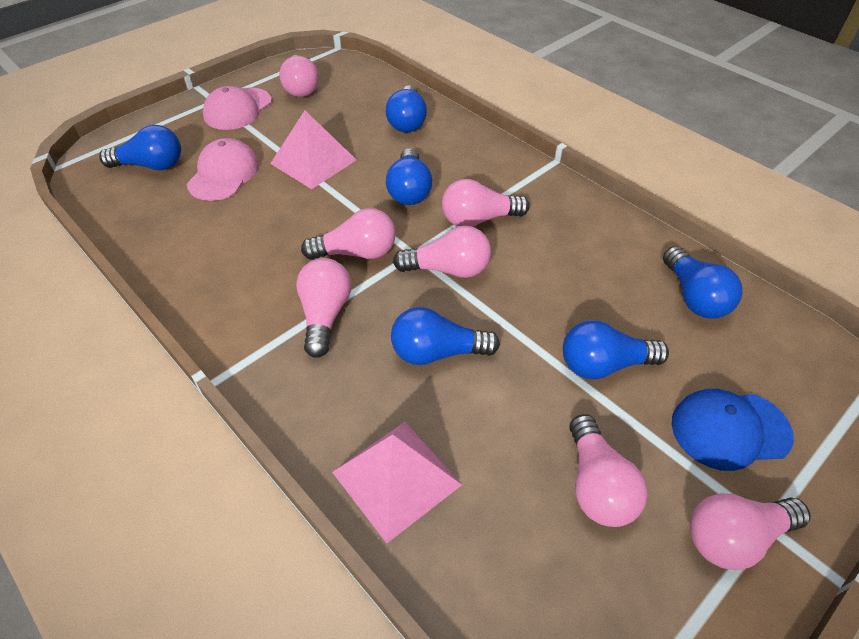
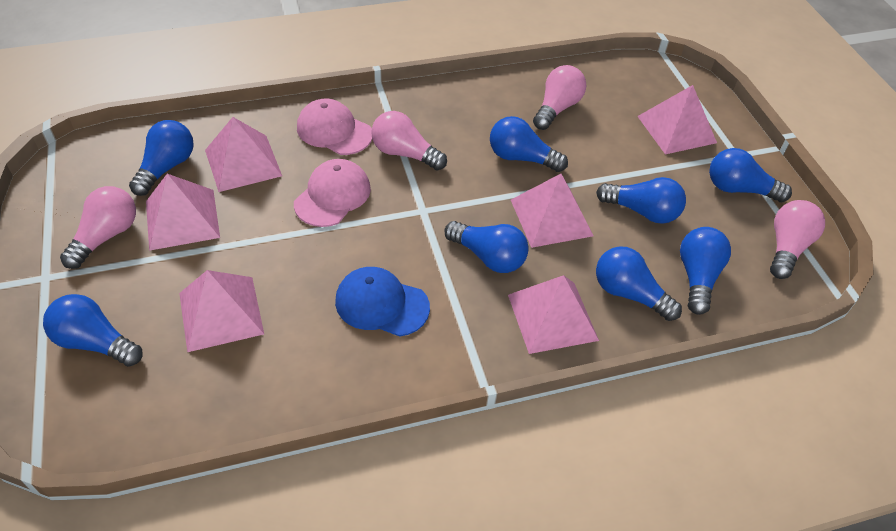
blue light bulb: [99,125,181,170] [386,85,427,133] [386,148,432,205] [391,307,500,365] [563,320,669,379] [663,246,742,318] = 6 -> [43,294,142,366] [129,120,194,196] [444,221,529,273] [490,116,568,172] [596,177,686,224] [596,246,682,321] [680,227,731,315] [709,148,792,202] = 8
pink light bulb: [279,55,319,97] [296,258,351,358] [301,208,396,260] [393,226,491,278] [442,179,530,227] [570,414,648,527] [690,493,811,570] = 7 -> [60,186,136,269] [371,111,447,171] [533,65,586,130] [770,200,825,279] = 4
pink pyramid: [270,111,356,189] [332,422,462,543] = 2 -> [146,174,220,251] [179,270,264,352] [205,117,282,192] [508,275,599,354] [511,174,593,248] [637,85,717,155] = 6

